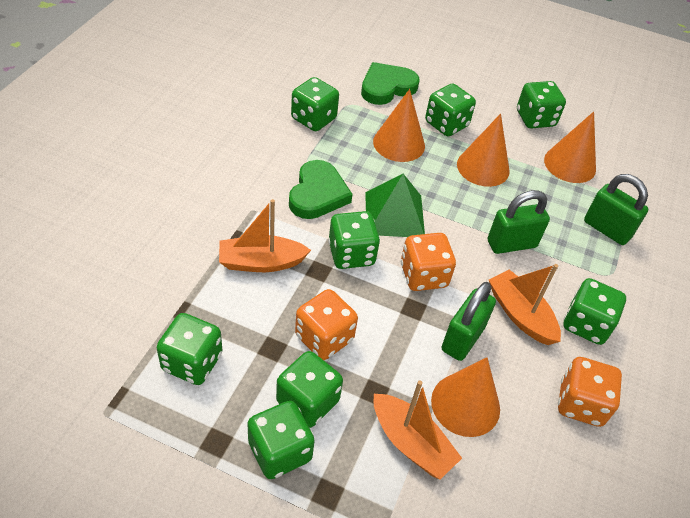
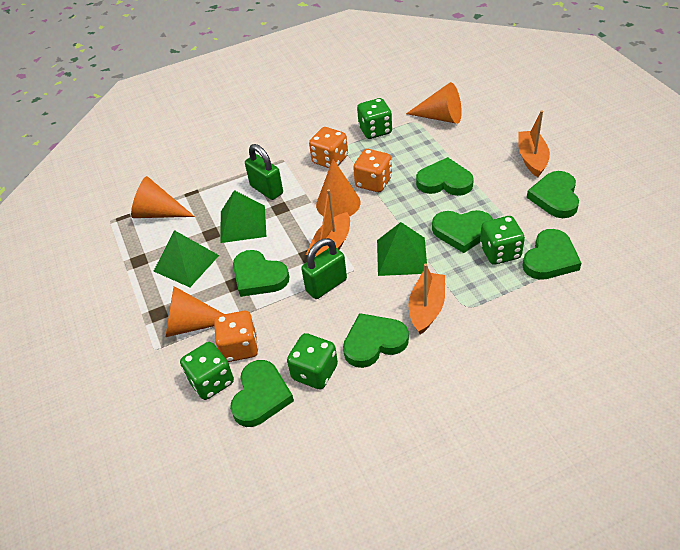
green dice: [156,313,222,385] [247,401,315,479] [276,351,343,428] [291,77,339,131] [328,211,380,269] [425,84,476,136] [517,81,566,128] [563,278,626,345] = 8 -> [180,342,234,400] [287,333,338,389] [357,98,392,139] [480,216,525,265] = 4
green heart: [289,160,353,219] [361,62,419,105] = 2 -> [230,360,294,427] [233,250,289,297] [343,313,409,368] [416,157,474,196] [432,210,493,253] [523,229,581,280] [527,171,579,218] = 7
green padlock: [442,282,496,361] [488,190,550,254] [584,174,648,245] = 3 -> [245,144,283,200] [301,238,347,299] = 2
green pyramid: [365,174,425,237] = 1 -> [154,230,219,287] [221,190,266,243] [377,222,427,276] = 3

